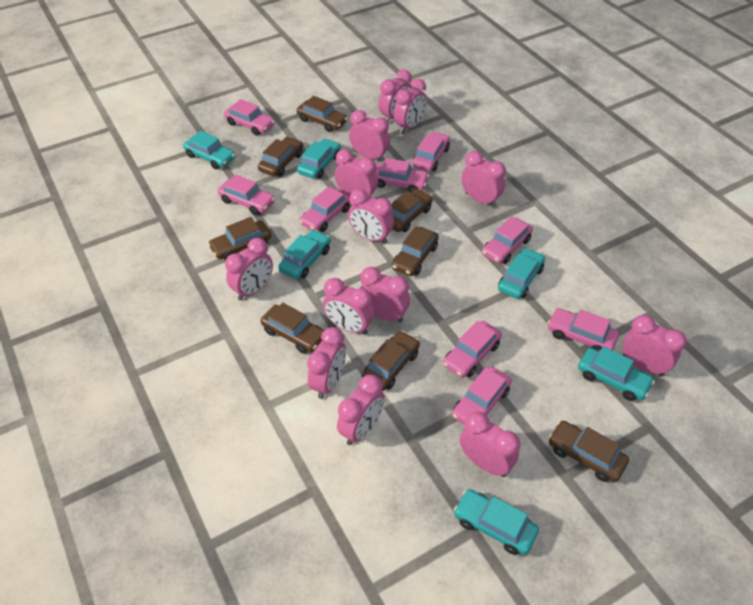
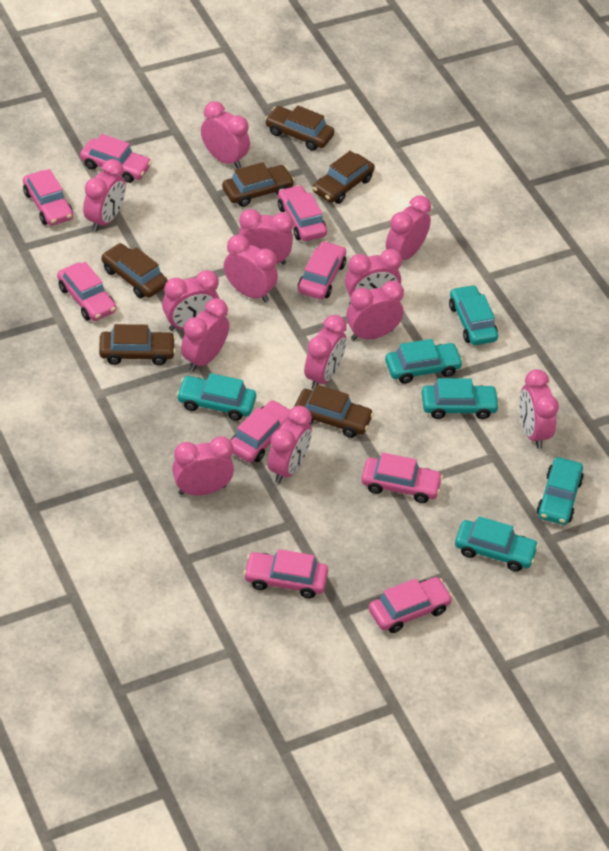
brown car: [208,217,272,260] [258,137,303,177] [261,302,324,354] [297,96,348,132] [362,331,420,391] [391,189,433,232] [392,226,439,276] [548,421,629,482] = 8 -> [99,324,176,365] [101,243,168,298] [222,162,295,207] [265,105,334,151] [294,385,374,438] [313,151,375,204] = 6

